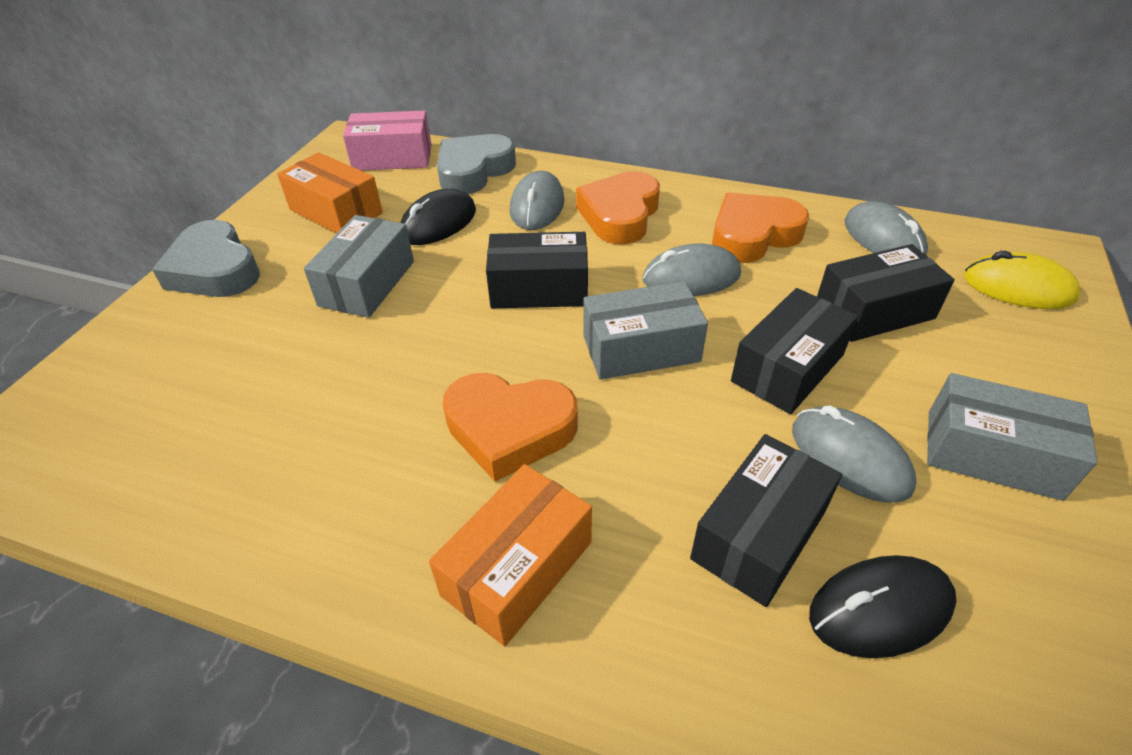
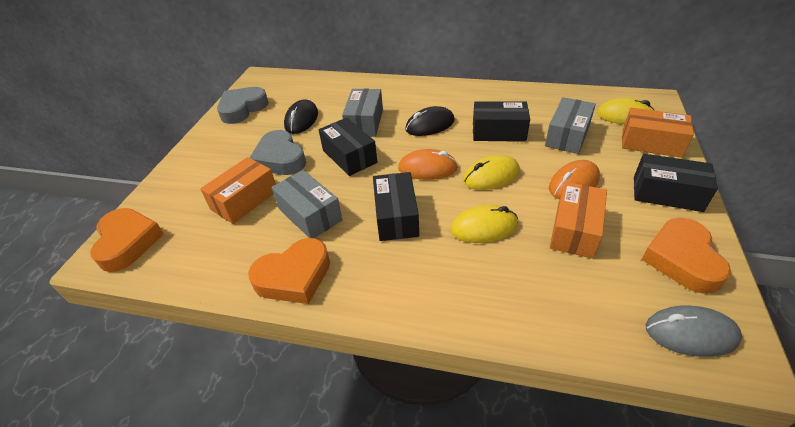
grey mouse: [510,171,564,230] [643,243,741,296] [792,406,916,503] [844,201,928,255] = 4 -> [646,306,742,357] = 1
orange box: [277,152,383,233] [429,464,592,646] = 2 -> [200,157,276,224] [550,182,607,259] [622,108,694,158] = 3
orange mouse: none = 0 -> [398,149,458,180] [549,160,600,199] = 2
pink box: [343,110,431,170] = 1 -> none = 0
yellow mouse: [964,251,1081,309] = 1 -> [450,205,518,243] [463,155,520,190] [597,98,655,125] = 3

